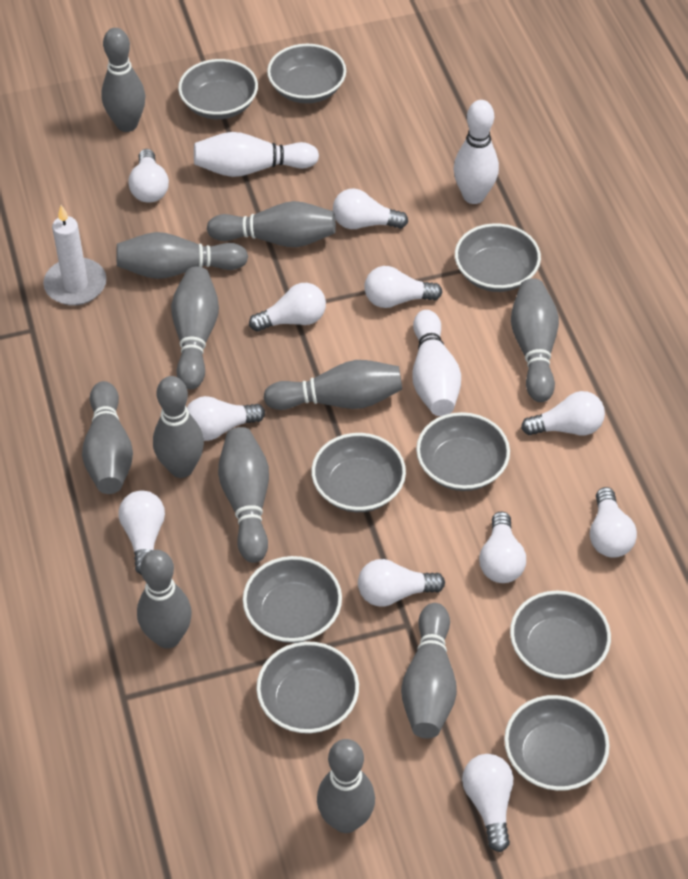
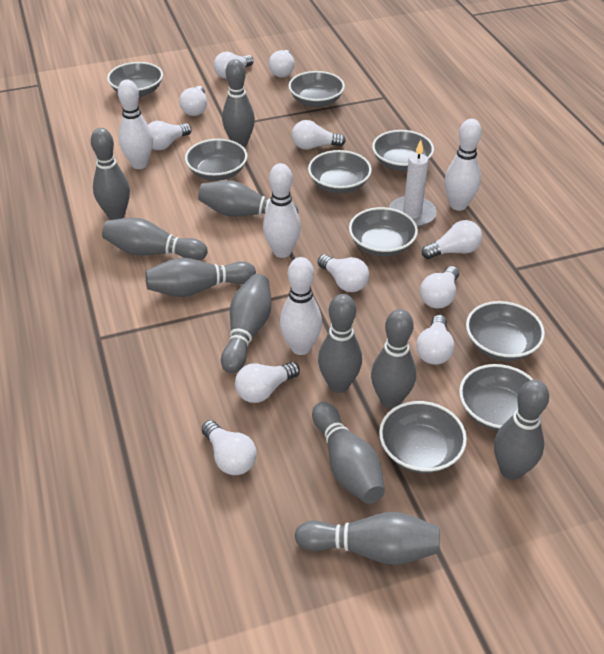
grey bowling pin: [82,381,133,494] [101,28,145,132] [117,232,248,279] [137,550,192,649] [153,376,204,478] [171,267,219,389] [207,201,336,247] [218,427,269,563] [264,360,402,410] [317,739,375,833] [401,603,457,738] [511,279,559,402] = 12 -> [91,128,130,220] [102,218,207,260] [145,258,256,297] [198,180,298,217] [221,274,272,374] [222,59,255,147] [295,512,440,565] [312,402,385,504] [318,294,362,393] [371,309,416,408] [494,380,549,480] = 11
white bowling pin: [194,132,319,177] [412,310,461,416] [453,100,499,204] = 3 -> [118,80,153,169] [263,163,301,258] [280,257,322,355] [444,119,482,211] = 4

